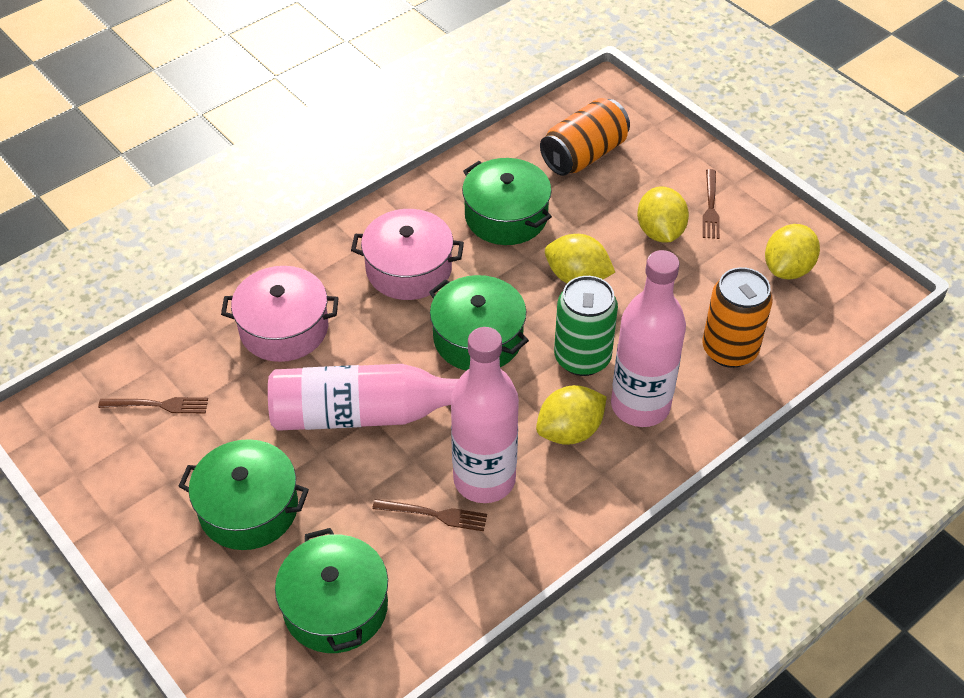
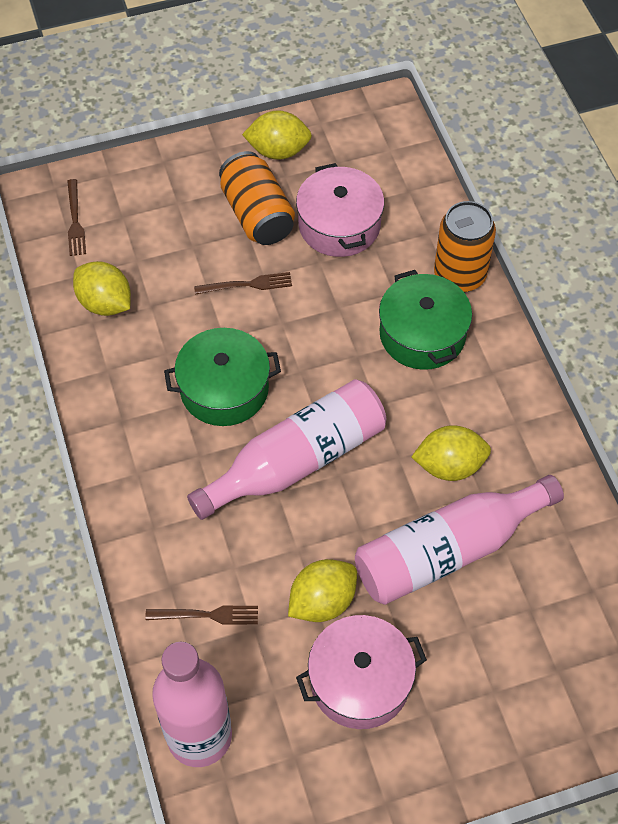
green can: [554,276,618,376] = 1 -> none = 0
green pot: [178,439,309,550] [275,528,388,653] [429,275,529,371] [462,158,552,245] = 4 -> [164,328,281,426] [379,270,472,370] = 2

